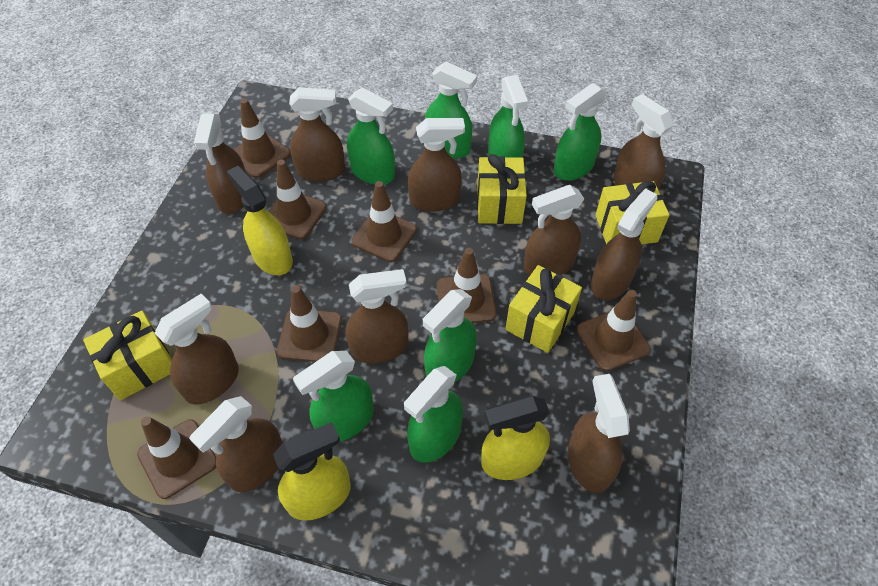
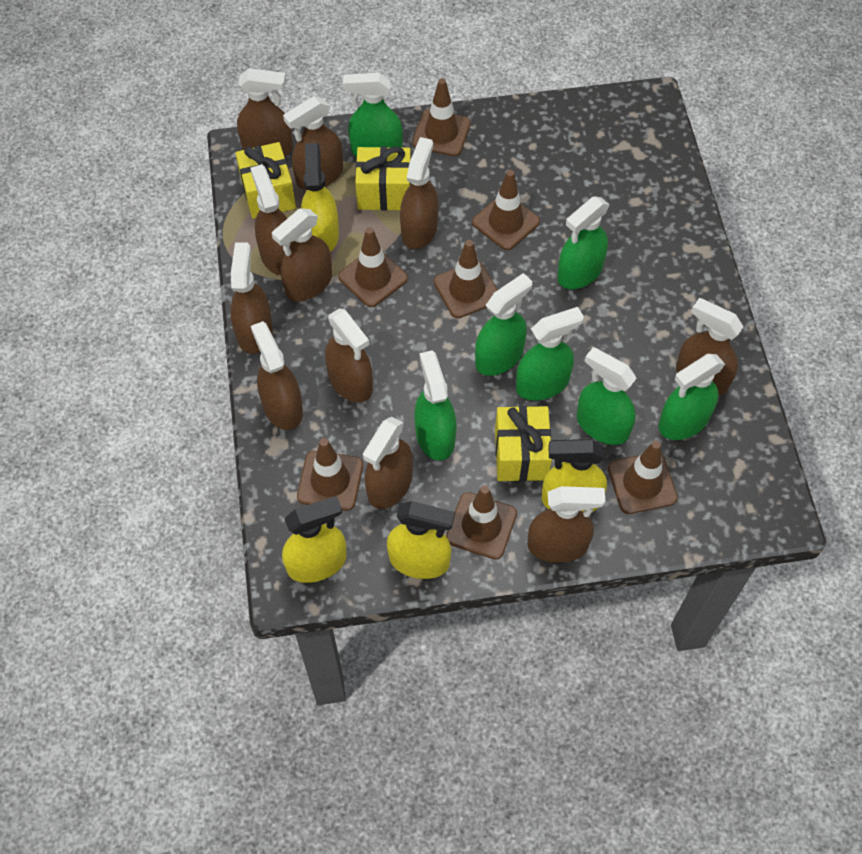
brown spray bottle: [155,294,239,404] [189,396,283,492] [194,113,245,214] [289,88,345,182] [346,269,408,363] [408,118,465,212] [524,185,584,275] [568,374,630,493] [591,188,657,300] [614,94,674,190] = 10 -> [230,242,273,354] [237,68,293,157] [250,164,292,275] [251,321,303,430] [272,208,332,301] [283,96,343,190] [325,308,373,402] [363,417,413,509] [400,137,439,249] [527,486,605,563] [676,298,744,395] = 11
yellow gift: [83,311,172,400] [477,154,527,224] [506,265,582,353] [595,181,669,244] = 4 -> [235,142,296,219] [355,146,411,211] [495,406,552,481] = 3
yellow spray bottle: [227,166,293,275] [273,422,351,521] [481,395,550,480] = 3 -> [282,496,347,583] [301,143,339,252] [387,501,455,579] [541,439,607,512] = 4

